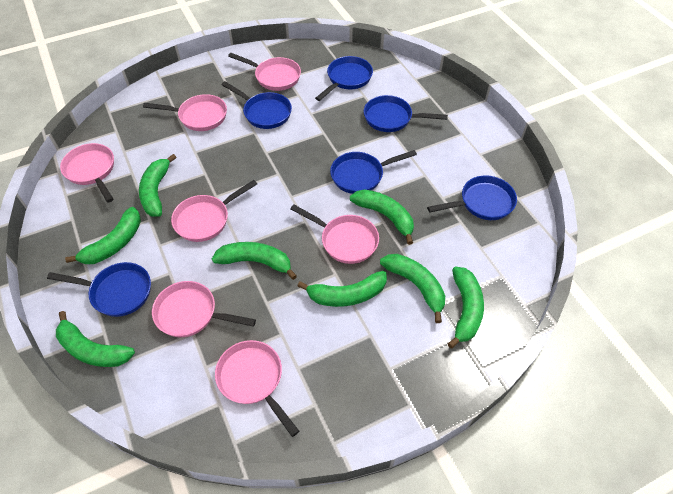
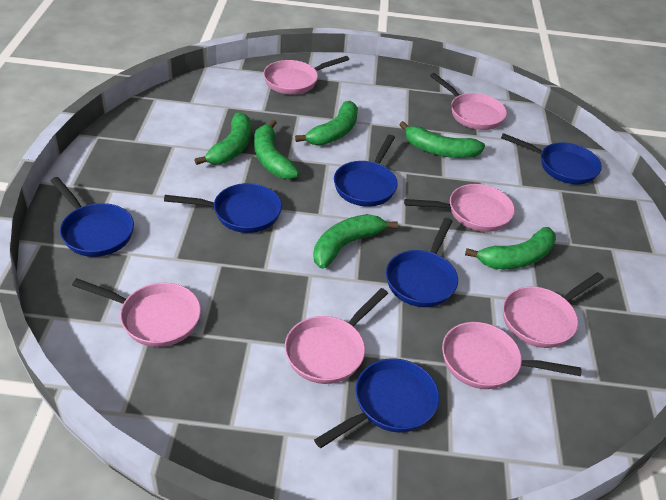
green banana: [56,311,135,367] [65,207,141,264] [139,154,177,217] [212,242,297,280] [298,271,387,307] [350,189,414,245] [380,254,445,323] [448,267,484,349] = 8 -> [194,112,251,165] [254,120,299,179] [295,101,358,145] [313,214,398,269] [399,121,485,158] [465,227,556,269] = 6

